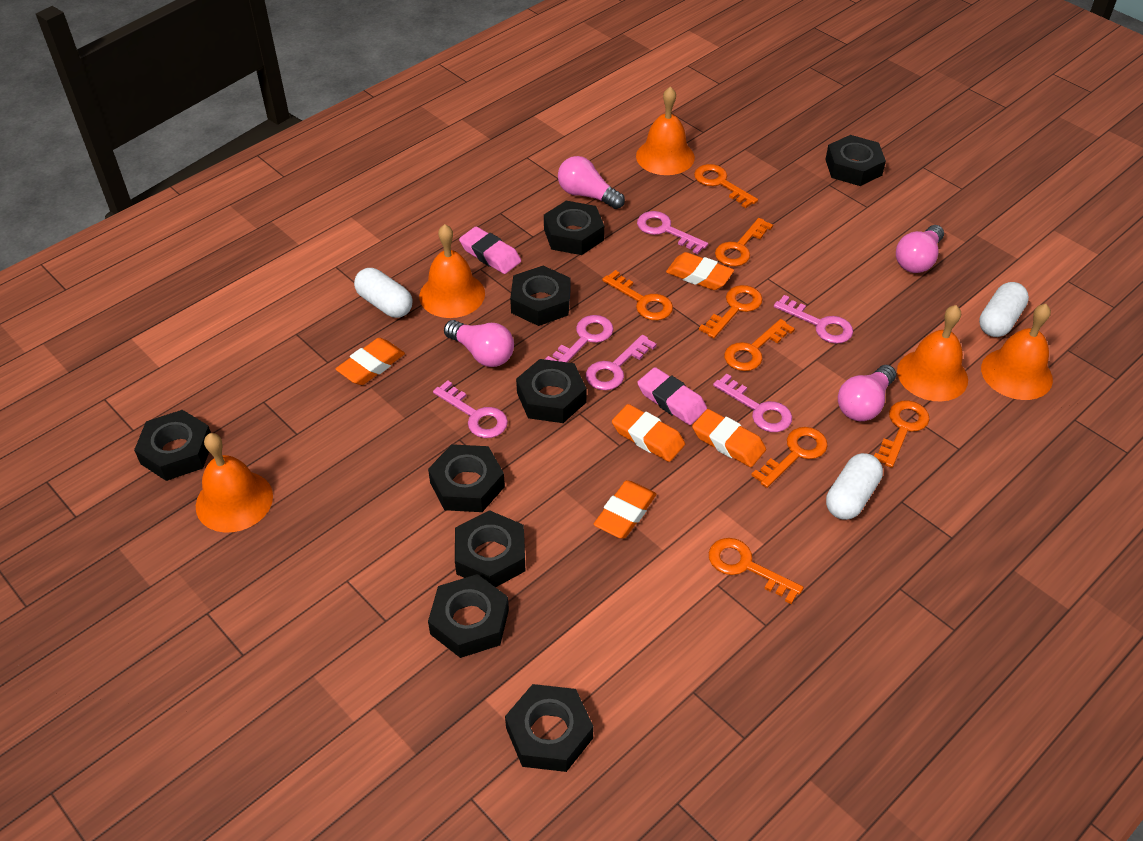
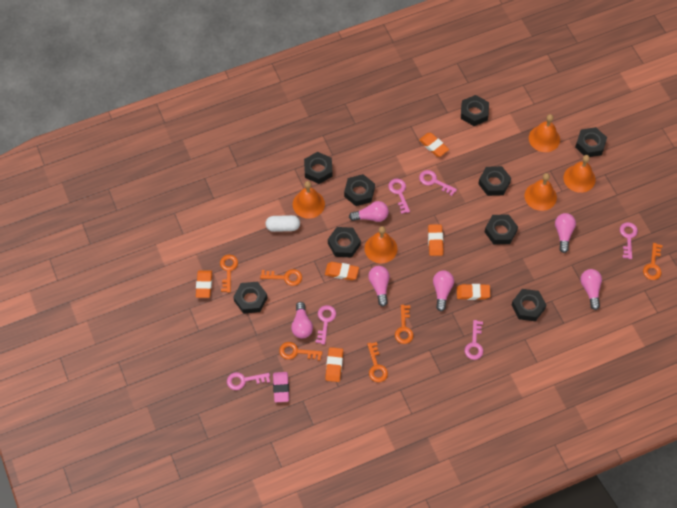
orange eraser: [336,338,405,385] [594,480,656,539] [612,404,685,462] [666,252,734,290] [692,409,766,467] = 5 -> [196,270,212,298] [325,262,359,280] [325,347,343,382] [419,133,449,157] [428,224,443,256] [457,284,490,300] = 6
orange key: [602,270,673,320] [694,164,758,208] [699,285,763,338] [709,538,804,604] [715,218,773,266] [724,319,795,371] [751,427,828,488] [874,400,929,468] = 8 -> [220,255,238,293] [260,269,302,286] [279,342,322,361] [367,342,388,382] [395,305,413,344] [643,243,662,280] = 6
pink eraser: [459,227,521,274] [637,367,707,425] = 2 -> [273,372,289,402] = 1
pink light bulb: [444,320,514,367] [558,156,625,209] [838,365,896,421] [896,225,944,273] = 4 -> [291,302,313,339] [349,201,389,222] [368,266,390,307] [433,270,454,312] [555,213,576,253] [580,269,602,310] = 6
white capsule: [354,268,412,318] [826,453,883,520] [979,282,1029,337] = 3 -> [266,215,300,232] = 1

